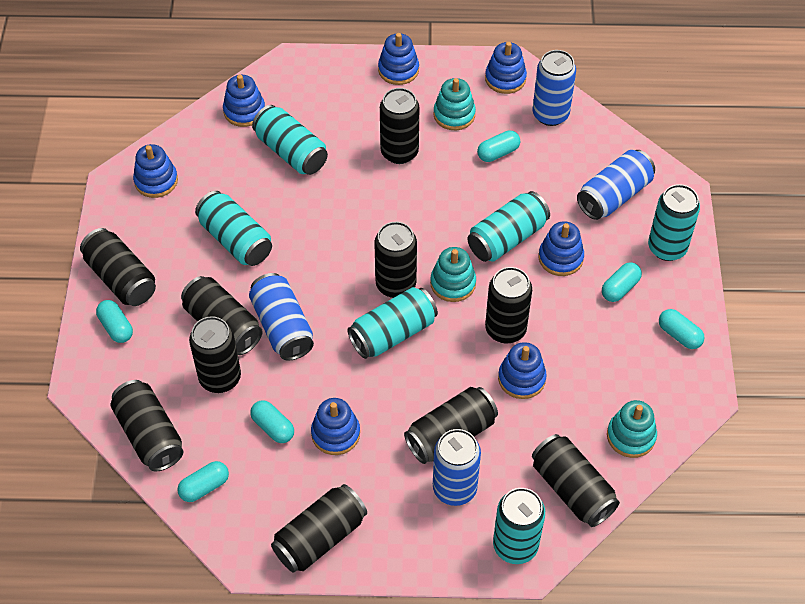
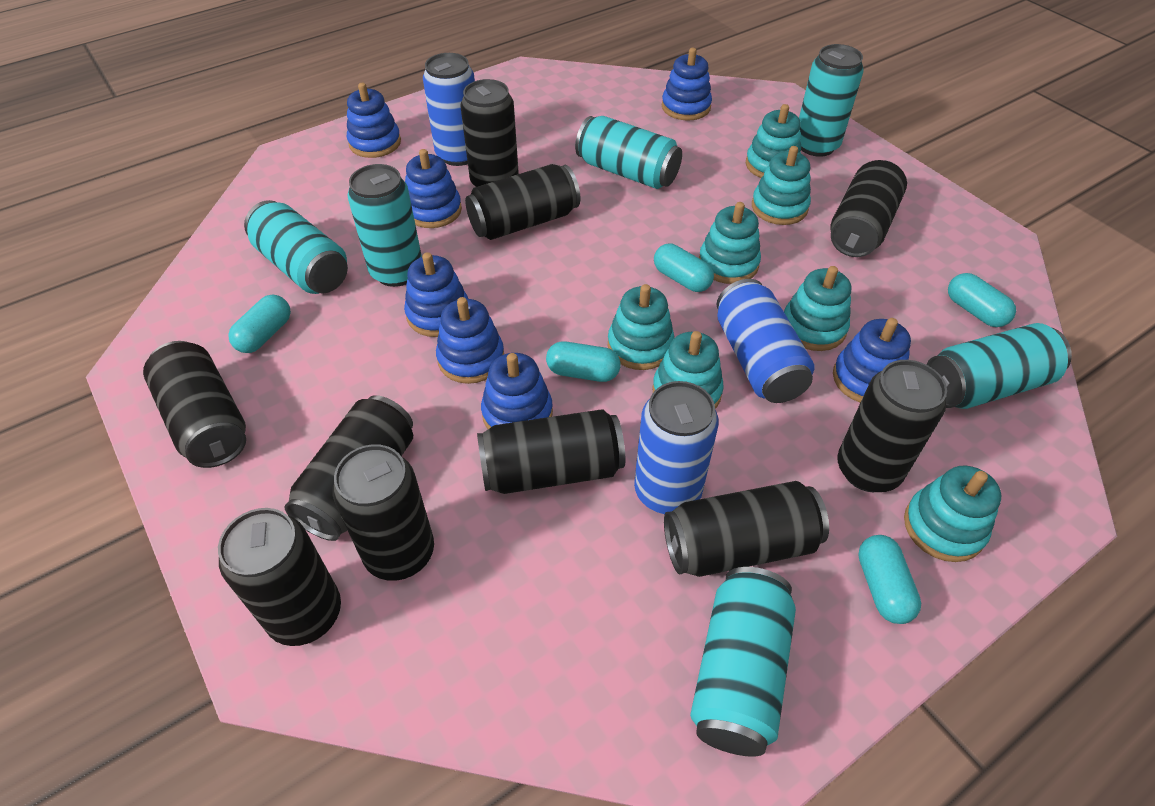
blue can: [249,273,314,360] [433,429,481,506] [532,50,576,126] [577,150,655,220] = 4 -> [423,53,475,166] [634,381,719,514] [717,279,815,403] = 3
turquoise capsule: [96,300,133,343] [177,461,229,502] [250,400,294,443] [477,130,520,162] [602,262,642,302] [659,309,704,349] = 6 -> [228,295,291,353] [546,341,621,382] [654,244,714,292] [858,535,921,624] [948,273,1016,327] = 5
turquoise stacking toy: [430,247,476,302] [434,78,476,130] [607,400,657,458] = 3 -> [608,284,675,370] [652,331,724,409] [699,202,761,284] [746,104,801,178] [752,146,811,225] [784,266,851,351] [904,466,1001,562] = 7

